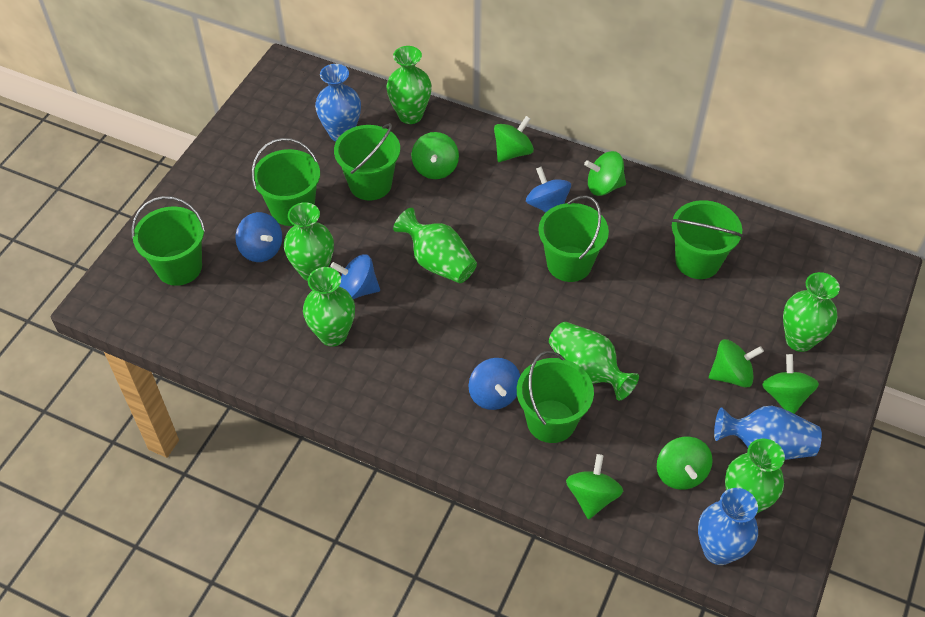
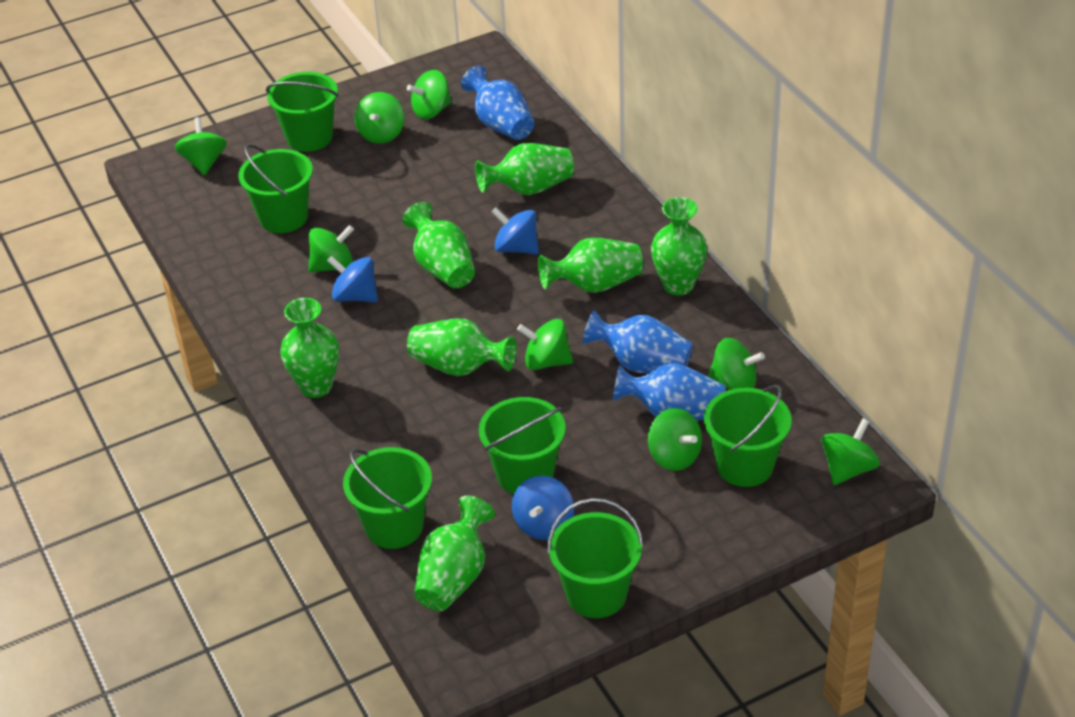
blue spinning top: [235,212,282,262] [330,254,380,299] [468,358,520,410] [526,167,571,212] = 4 -> [327,256,378,302] [491,207,539,254] [512,475,574,540] = 3
green spinning top: [412,132,459,179] [494,116,534,162] [566,454,623,519] [584,151,626,196] [657,437,713,490] [709,339,764,388] [762,354,819,414] = 7 -> [175,117,227,175] [309,225,354,272] [355,92,404,144] [407,70,452,119] [517,319,573,370] [648,408,702,471] [707,338,765,390] [821,418,880,485] = 8

